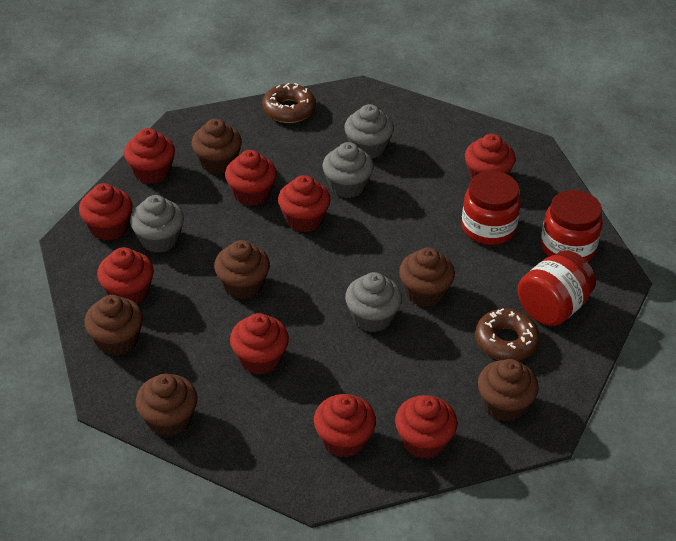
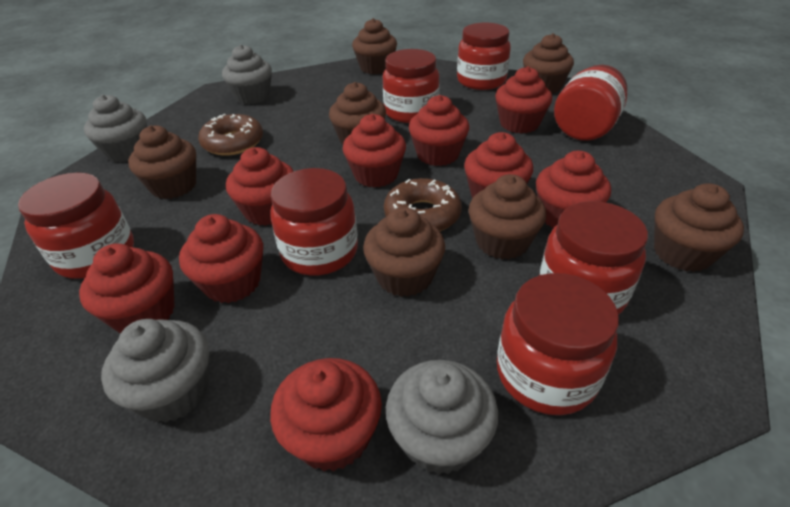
brown cupcake: [84,295,143,356] [136,374,198,437] [192,119,242,174] [214,240,270,299] [399,248,455,307] [478,359,539,421] = 6 -> [128,125,196,199] [329,82,386,145] [352,18,397,74] [363,207,445,297] [468,174,546,259] [523,33,574,94] [654,183,744,272] = 7
red jar: [462,171,521,245] [518,250,596,326] [541,190,603,261] = 3 -> [18,173,134,279] [270,168,358,276] [383,49,440,123] [457,23,511,90] [497,273,619,415] [540,201,648,315] [554,65,627,141] = 7

